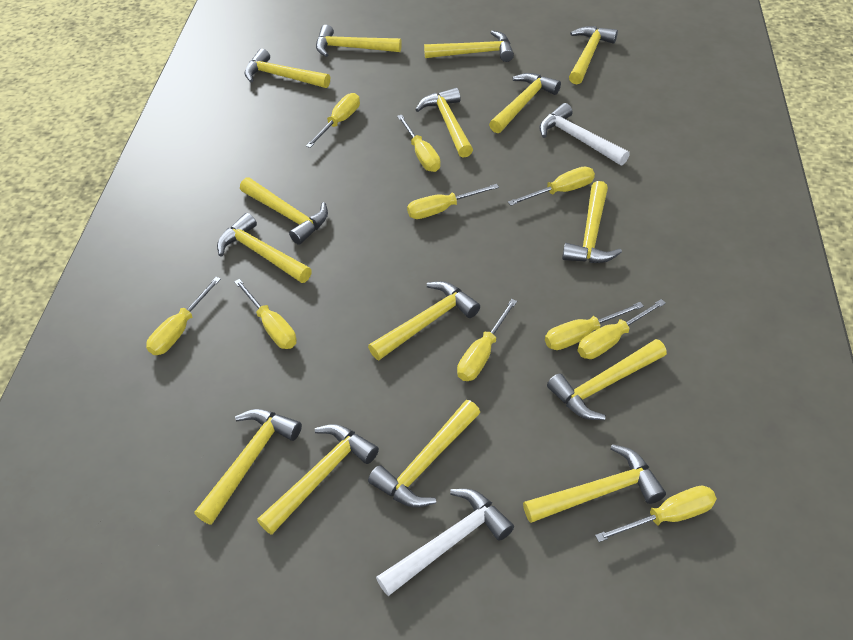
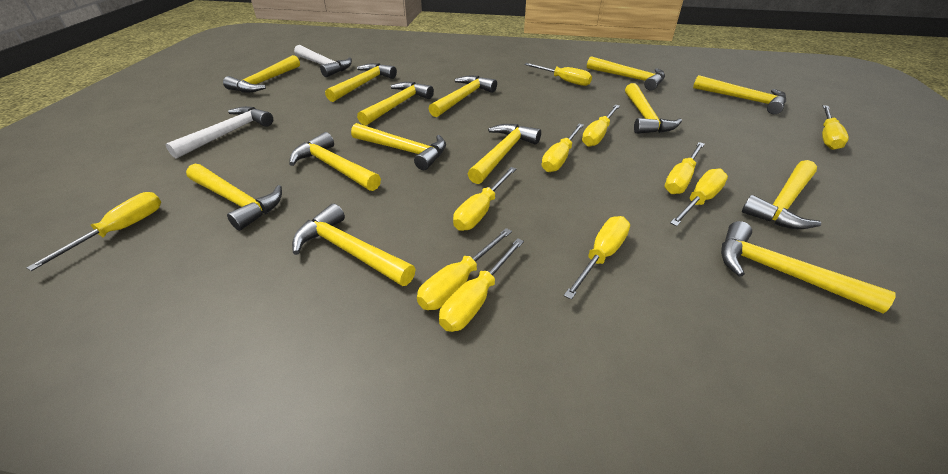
yellow hammer: [194,409,302,525] [217,213,312,283] [240,178,328,245] [244,49,330,88] [257,424,379,535] [316,25,402,57] [368,281,480,360] [368,400,480,508] [415,88,473,158] [424,30,514,62] [489,73,561,133] [523,444,666,523] [547,339,667,420] [562,181,622,263] [569,26,618,84] = 15 -> [186,164,282,231] [223,55,300,93] [289,132,381,191] [292,204,416,286] [325,63,397,102] [351,123,446,170] [357,82,434,126] [428,76,497,117] [468,124,541,184] [587,56,665,91] [625,83,682,134] [693,75,786,114] [721,221,896,314] [742,160,821,229] = 14
yellow screwdriver: [146,277,221,355] [234,279,297,349] [306,93,360,148] [397,115,441,172] [407,184,499,219] [457,299,517,381] [508,167,595,206] [545,302,644,350] [578,299,666,359] [595,486,717,542] = 10 -> [27,192,161,271] [417,228,512,310] [439,238,524,332] [453,167,516,231] [524,63,592,86] [542,123,584,172] [564,216,630,300] [582,105,620,147] [664,142,705,194] [670,168,728,226] [822,105,849,150] = 11

